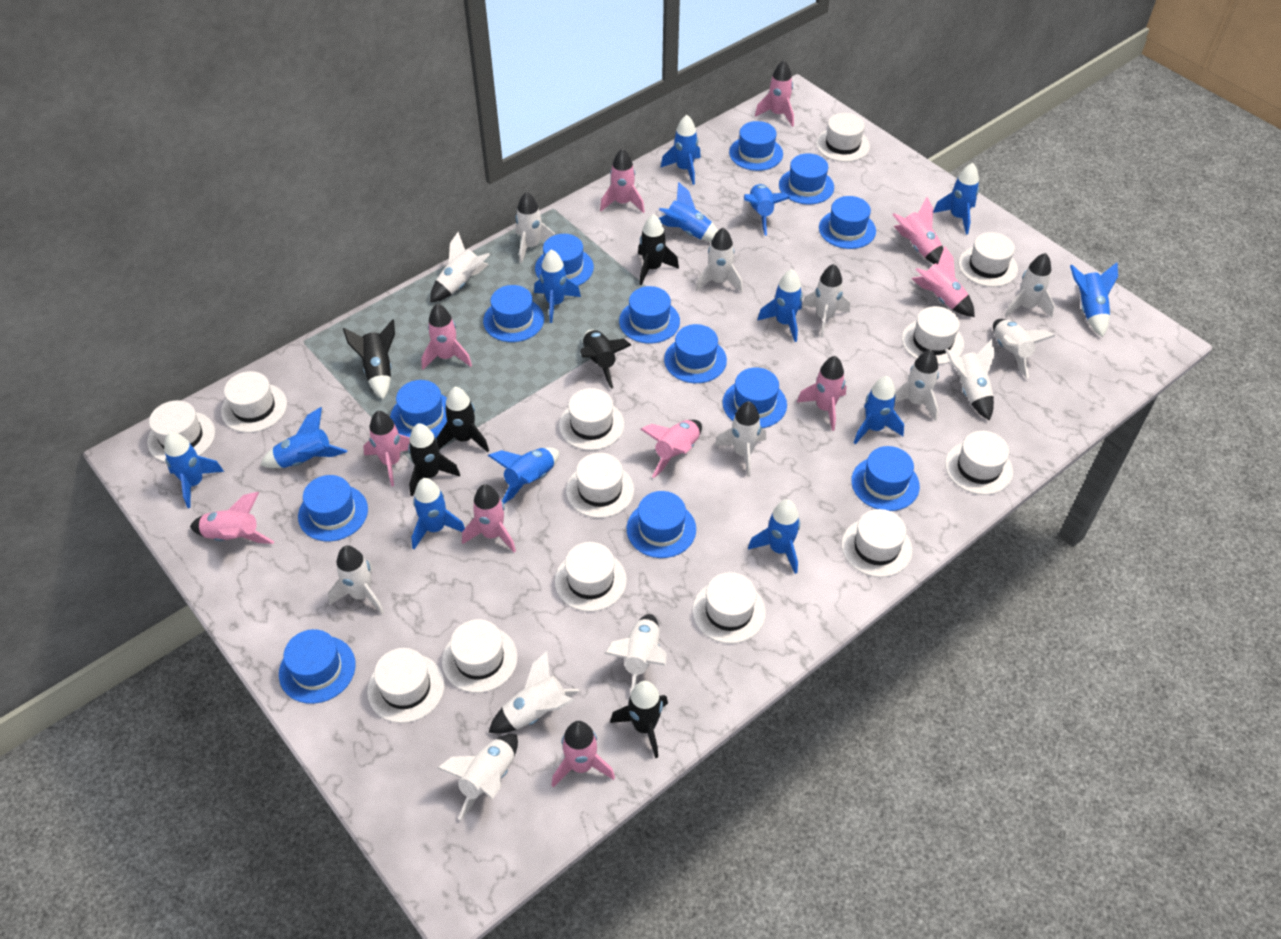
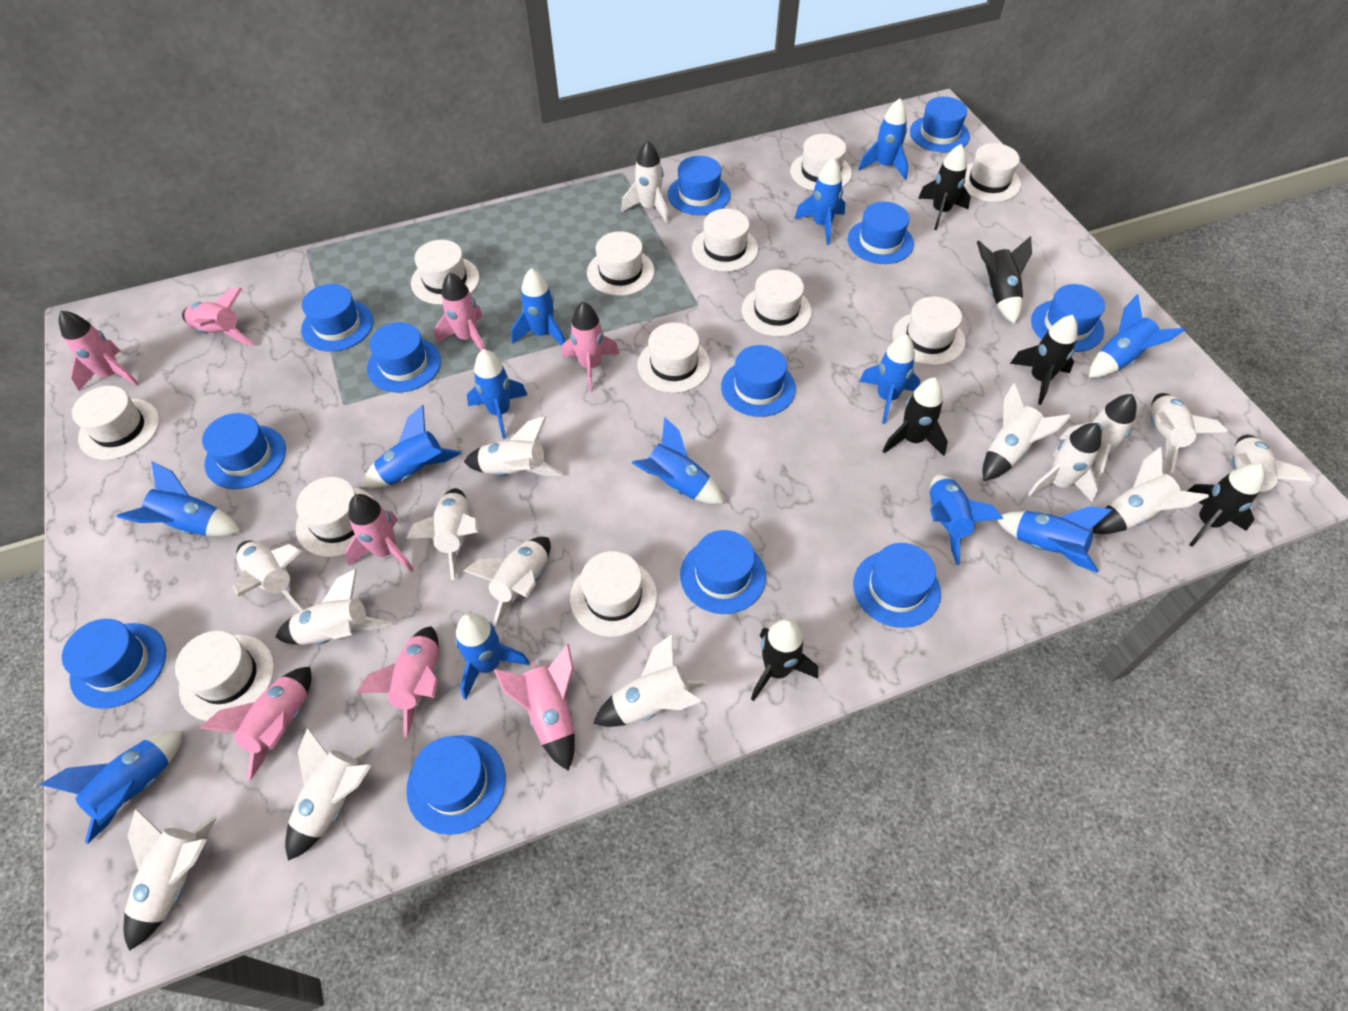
blue hat: [279,629,356,704] [298,475,368,541] [390,380,447,438] [483,285,544,342] [535,234,594,286] [619,286,680,344] [627,491,696,558] [664,324,727,383] [723,367,787,428] [729,121,783,171] [779,153,834,205] [819,196,876,249] [851,446,920,511] = 13 -> [62,619,166,709] [202,413,286,489] [301,284,373,352] [367,322,441,392] [406,735,506,835] [668,156,730,215] [680,530,766,614] [721,345,796,417] [847,202,914,264] [853,543,941,628] [910,97,970,153] [1031,284,1105,352] = 12
pink rocket: [190,492,274,544] [363,411,410,487] [421,304,472,370] [462,484,516,553] [552,721,615,788] [600,148,645,213] [640,420,702,478] [755,60,794,127] [797,356,846,431] [892,197,943,264] [912,246,975,317] = 11 -> [58,311,139,391] [182,287,254,346] [200,667,312,781] [345,494,414,572] [356,626,439,738] [434,272,485,351] [494,644,575,771] [562,302,619,392] = 8
white hat: [147,400,215,462] [221,371,287,433] [367,648,444,723] [442,619,518,693] [555,542,627,612] [559,388,624,450] [566,453,634,518] [692,572,766,644] [816,113,870,162] [841,509,912,577] [902,306,964,365] [945,431,1013,495] [959,232,1018,287] = 13 -> [72,386,160,460] [175,631,274,721] [296,477,376,557] [411,240,479,305] [570,551,657,637] [587,231,655,296] [638,322,711,393] [692,209,758,272] [742,269,812,336] [790,134,852,191] [893,296,965,365] [964,143,1021,202] = 12
white rocket: [328,546,384,614] [430,232,490,302] [437,734,518,821] [488,651,579,734] [516,192,555,264] [605,614,667,695] [696,228,743,292] [715,401,766,477] [802,264,850,338] [895,350,939,421] [945,339,995,420] [993,319,1055,378] [1004,253,1055,317] = 13 -> [123,808,217,951] [233,541,303,612] [276,569,392,645] [285,727,374,861] [406,488,478,580] [463,537,551,627] [464,416,563,476] [593,633,707,727] [621,140,669,223] [982,383,1071,481] [1028,423,1101,502] [1059,394,1137,482] [1092,447,1209,534] [1151,393,1227,473] [1232,435,1311,509] = 15

